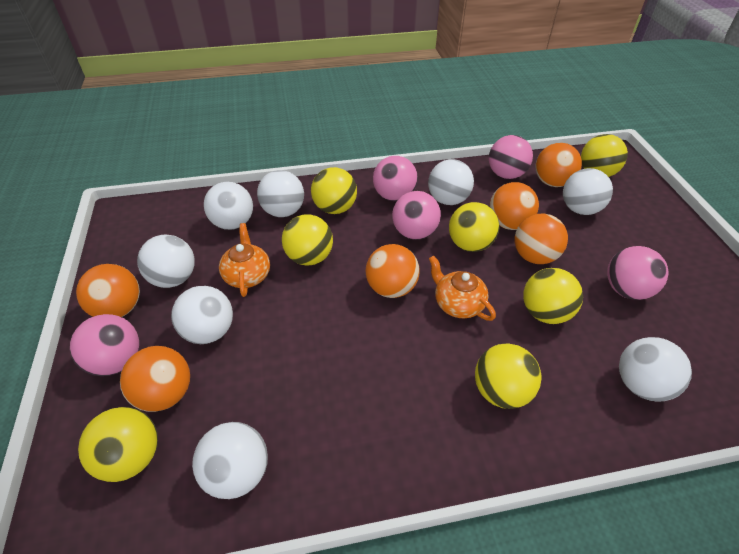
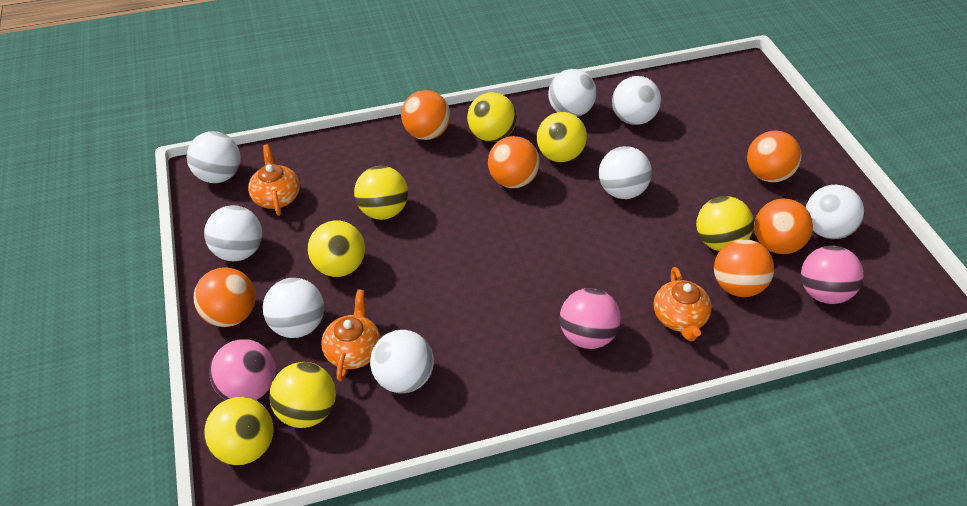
orange teapot: [219,223,270,297] [429,255,496,321] = 2 -> [248,144,300,216] [321,289,380,382] [654,267,712,341] = 3
pink ball: [70,314,139,376] [373,156,418,201] [392,191,441,240] [489,135,533,179] [607,246,668,300] = 5 -> [209,339,276,400] [560,288,621,349] [801,246,864,304] = 3

